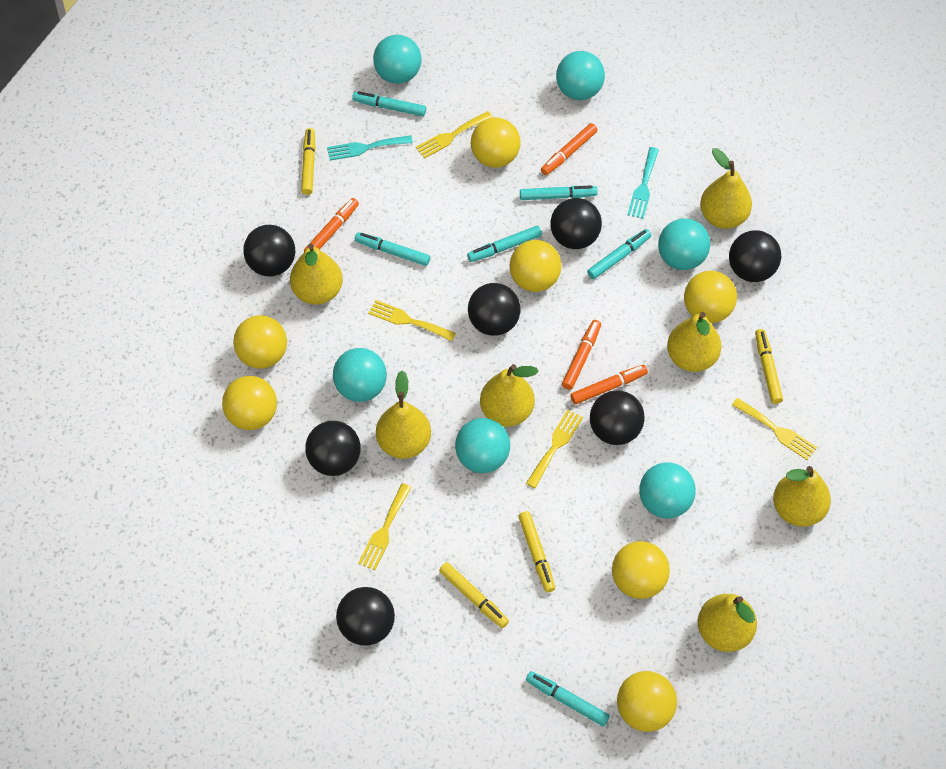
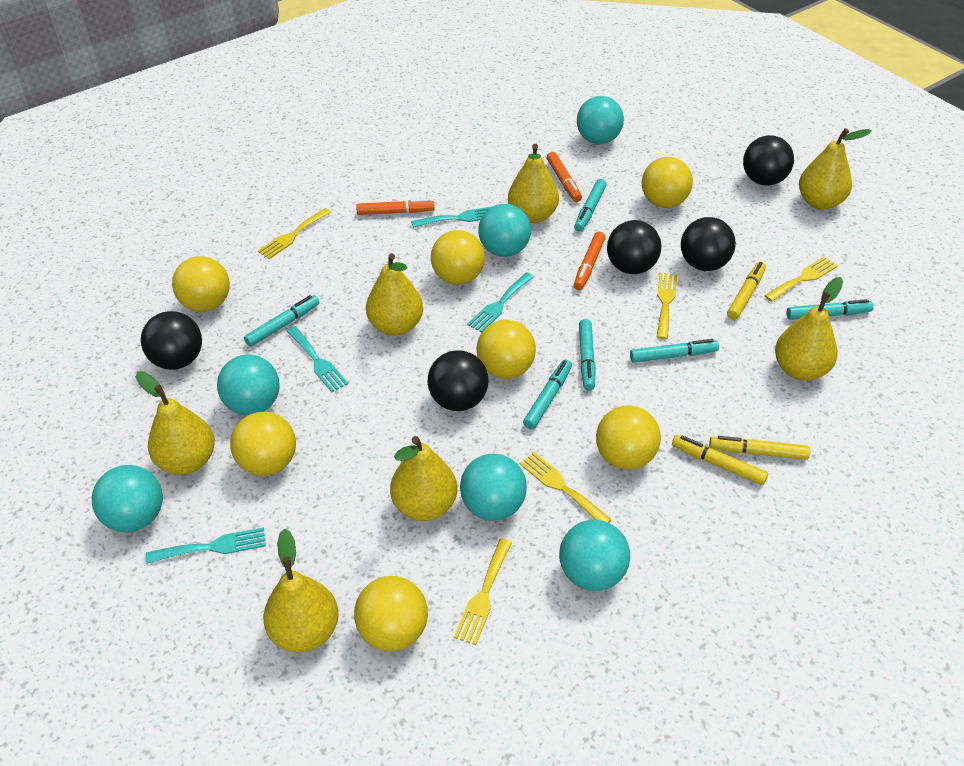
black ball: [243,225,295,276] [305,421,361,476] [336,587,395,646] [468,283,520,336] [550,198,602,249] [590,390,645,445] [729,230,781,282] = 7 -> [141,311,202,370] [427,350,489,411] [607,220,661,274] [681,217,736,271] [743,135,794,186] = 5
orange marker: [304,198,359,252] [541,123,597,175] [562,320,601,390] [570,365,648,404] = 4 -> [356,199,434,215] [547,152,582,202] [574,232,605,290] = 3
turquoise fork: [327,135,413,161] [627,147,659,219] = 2 -> [146,527,266,564] [286,326,348,392] [411,206,493,228] [467,272,534,332] = 4
yellow marker: [301,128,315,195] [439,562,509,628] [518,511,555,593] [755,329,783,404] = 4 -> [672,435,768,485] [709,436,810,460] [727,262,766,320] = 3

